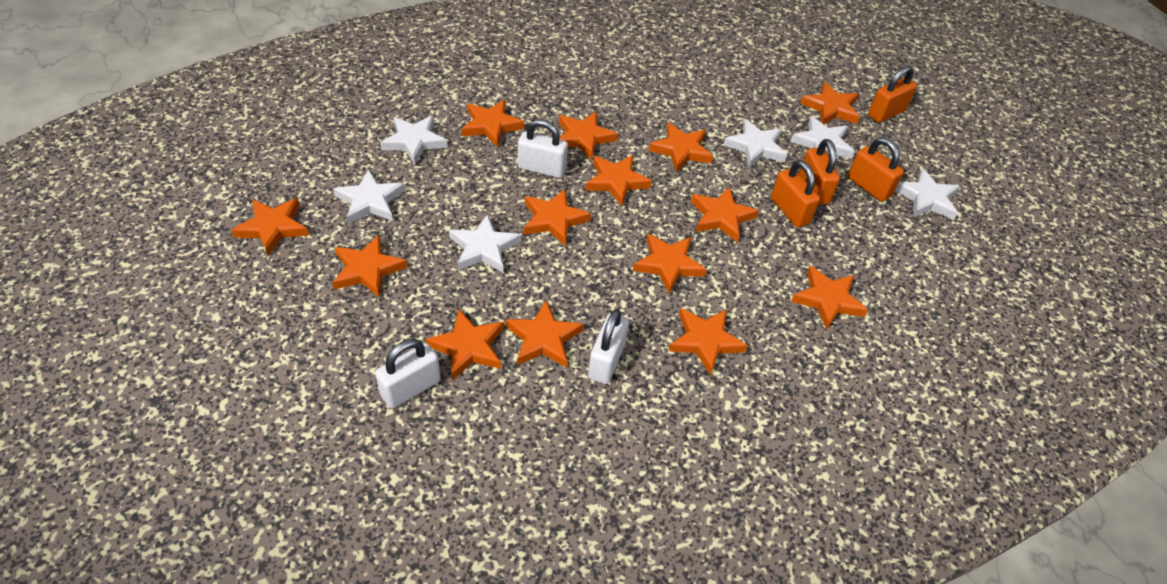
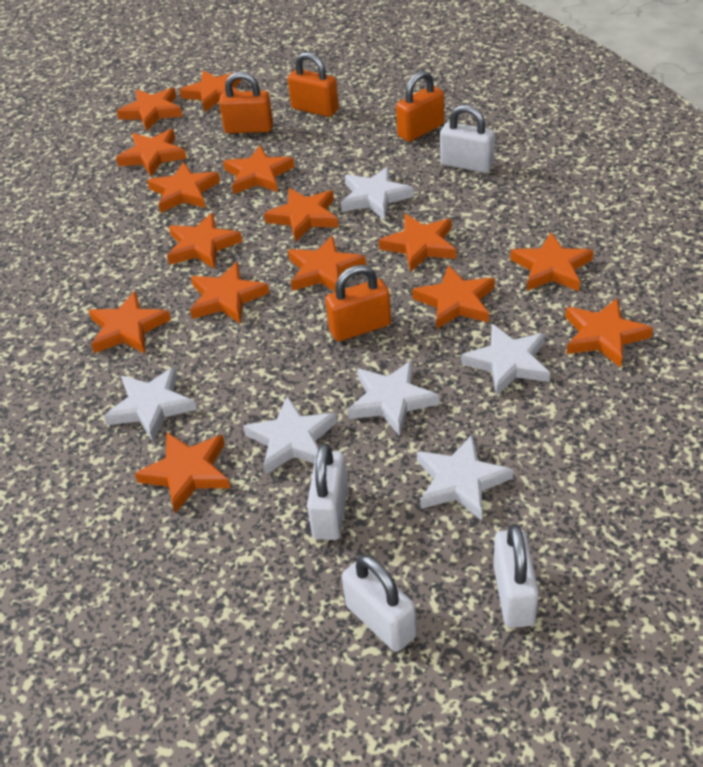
orange star: [231,198,309,256] [332,235,407,298] [426,308,504,380] [461,100,524,148] [506,300,584,368] [524,189,591,245] [559,111,618,160] [585,155,652,206] [633,234,707,294] [649,123,713,172] [669,308,748,375] [691,186,759,242] [791,266,868,330] [800,82,860,124] = 14 -> [89,291,171,354] [116,129,187,176] [117,88,183,131] [135,432,230,513] [147,162,220,213] [167,213,242,269] [179,70,241,112] [190,262,269,324] [223,145,295,194] [264,188,339,242] [288,235,366,292] [379,214,456,272] [412,265,495,329] [510,233,594,291] [565,298,653,368] = 15
white padlock: [375,339,441,408] [518,119,568,178] [588,309,629,384] = 3 -> [307,443,348,540] [342,555,417,652] [440,105,495,173] [494,524,539,628] = 4

